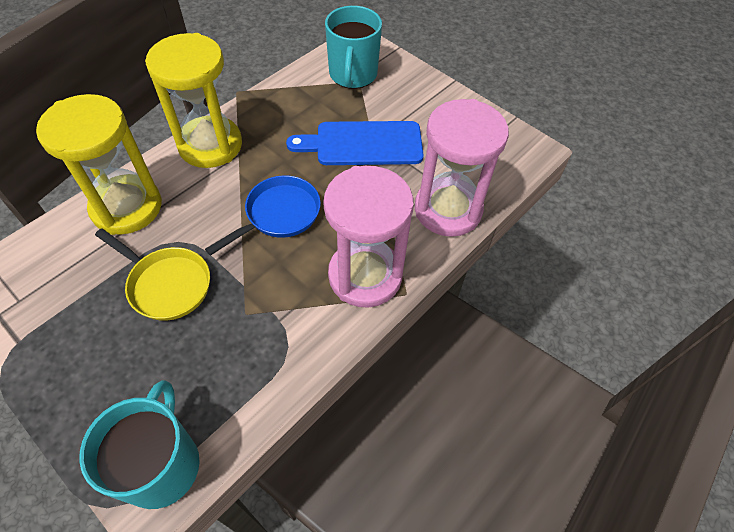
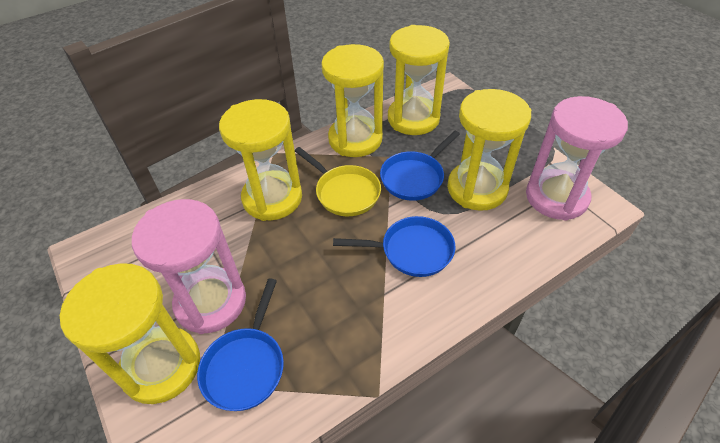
blue cutting board: [286,121,424,165] = 1 -> none = 0
blue pan: [205,175,321,256] = 1 -> [197,278,284,411] [333,216,455,277] [380,131,460,201] = 3
turquoise mug: [79,380,200,509] [325,6,382,89] = 2 -> none = 0
yellow hourglass: [36,94,162,235] [145,33,242,168] = 2 -> [60,263,200,404] [219,99,302,221] [321,44,384,157] [388,25,450,135] [447,89,532,211] = 5

